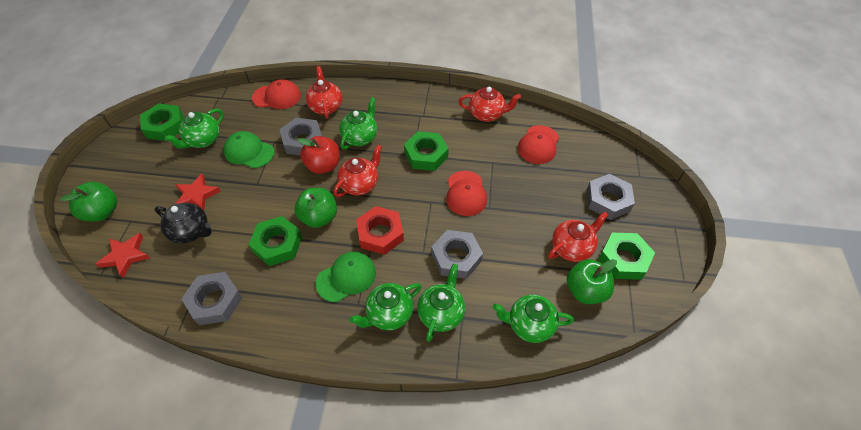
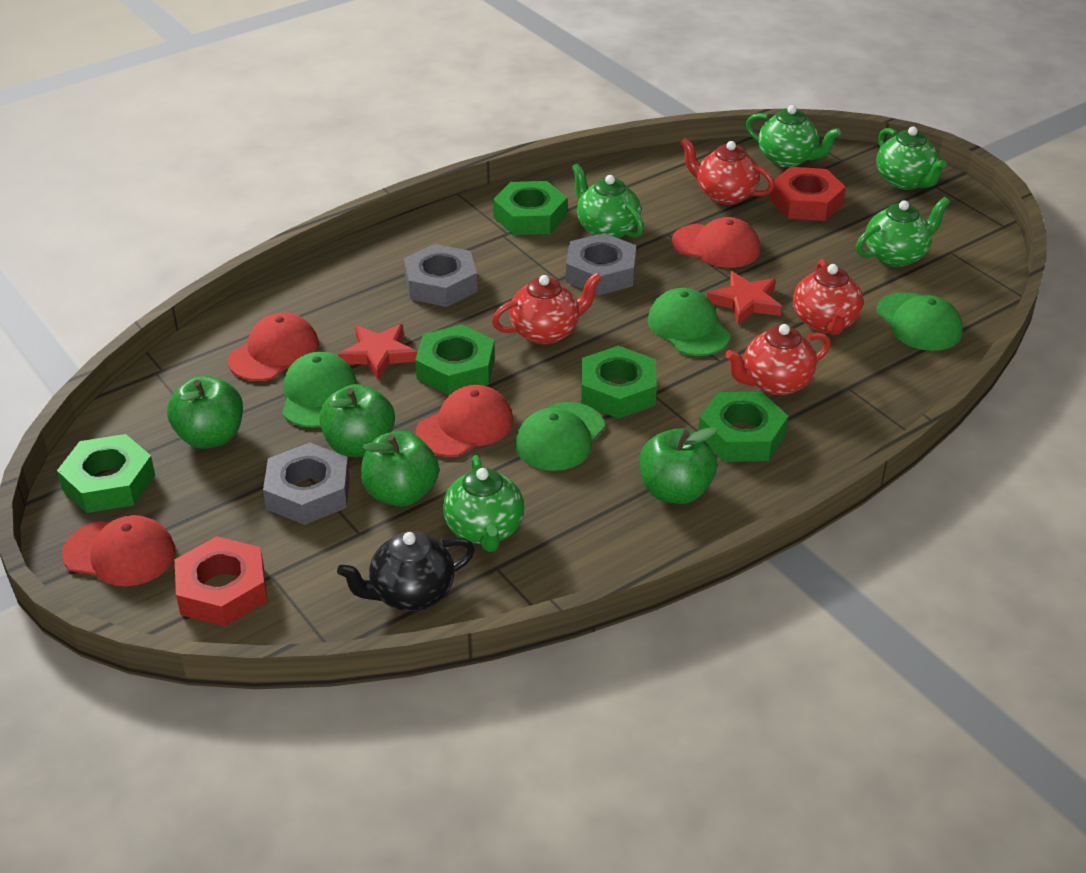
green apple: [60,182,117,222] [294,188,337,228] [567,259,617,304] = 3 -> [167,376,243,449] [319,384,395,457] [361,431,439,507] [639,427,718,504] = 4
green cap: [224,131,274,168] [316,252,376,302] = 2 -> [282,351,357,428] [515,402,605,471] [647,288,730,356] [877,292,963,351] = 4
green nut: [140,103,184,141] [248,216,302,266] [404,131,449,171] [599,233,655,280] = 4 -> [57,434,155,513] [415,325,495,395] [493,181,567,235] [581,346,657,419] [698,392,788,462] = 5
grey nut: [181,272,243,325] [279,118,322,156] [431,230,483,279] [587,174,635,220] = 4 -> [263,443,350,525] [404,244,477,307] [566,233,636,296] = 3
red apple: [297,136,340,174] = 1 -> none = 0
red cap: [252,79,301,109] [446,171,487,216] [518,125,559,164] = 3 -> [62,515,175,586] [228,313,319,381] [416,385,513,457] [672,217,760,268] = 4
red nut: [356,206,404,255] = 1 -> [175,536,267,627] [770,167,846,221] = 2

